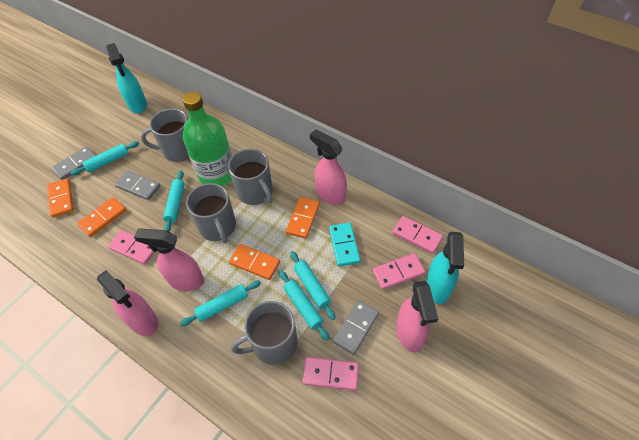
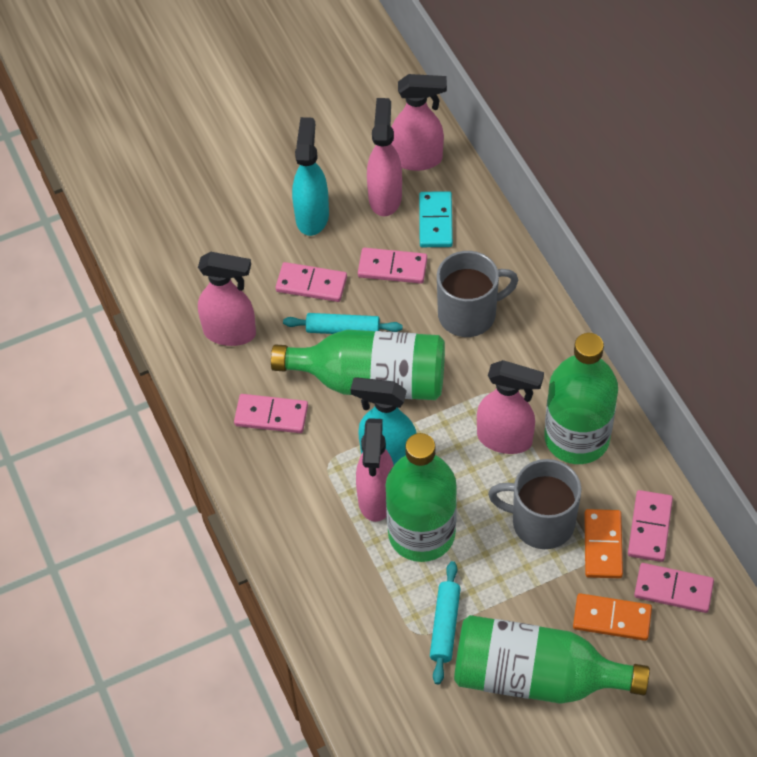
green bottle: [183,92,232,186] = 1 -> [271,330,445,400] [386,433,457,562] [454,615,650,704] [544,333,618,464] = 4
grey domino: [51,146,96,180] [115,170,160,200] [333,300,379,355] = 3 -> none = 0
grey mug: [141,109,189,162] [186,183,236,243] [228,149,273,205] [231,301,297,365] = 4 -> [437,251,518,337] [488,459,581,549] = 2
orange domino: [47,178,73,217] [77,197,126,237] [229,244,280,280] [286,197,320,239] = 4 -> [573,593,652,641] [584,509,623,578] = 2
pink domino: [108,230,155,265] [302,357,359,391] [373,253,426,290] [392,216,443,254] = 4 -> [234,394,308,433] [276,262,347,302] [358,248,427,284] [628,490,673,562] [634,563,714,613] = 5
pink spray bottle: [97,270,158,336] [134,228,204,291] [310,129,347,205] [396,281,438,352] = 4 -> [198,252,256,346] [356,418,394,522] [367,98,402,216] [391,74,447,171] [477,360,544,454] = 5
turquoise rolling pin: [71,141,139,175] [163,170,185,232] [180,280,261,326] [279,270,329,341] [290,251,336,320] = 5 -> [283,313,403,334] [430,561,461,684] = 2

